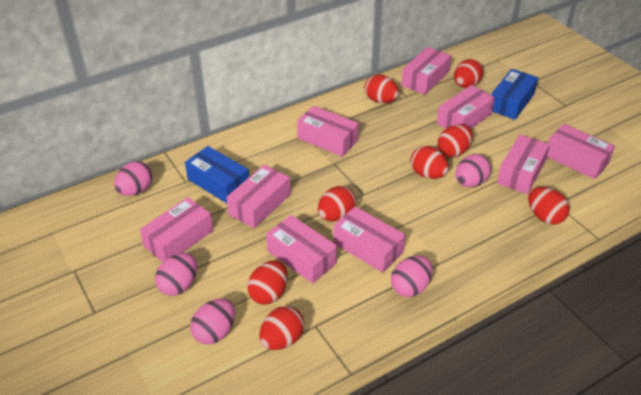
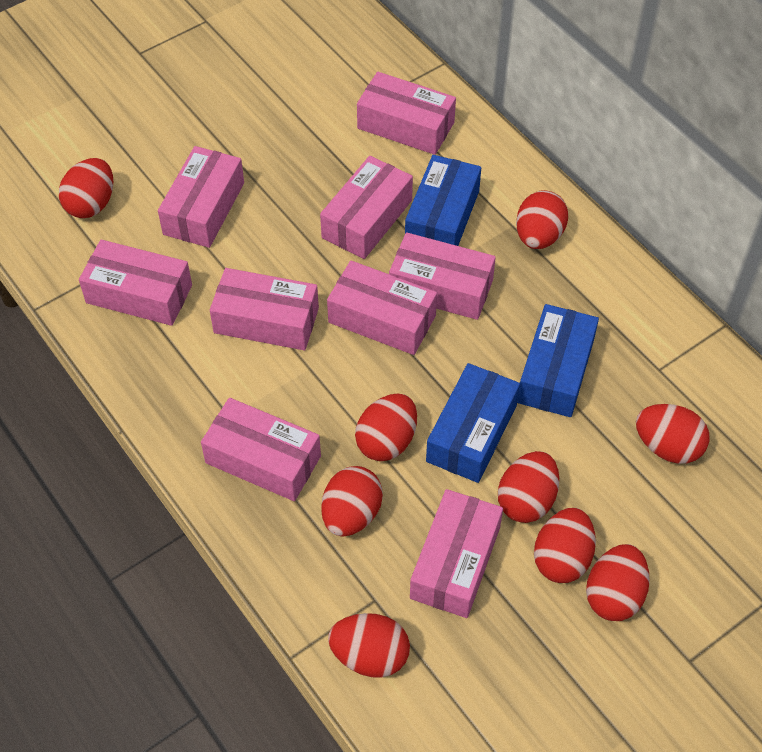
blue box: [185,146,249,203] [491,69,538,120] = 2 -> [405,155,481,246] [426,363,520,483] [517,304,599,417] = 3
pink egg: [114,161,153,196] [155,253,197,296] [190,299,235,344] [391,255,433,297] [456,154,491,187] = 5 -> none = 0
red egg: [247,260,288,305] [260,306,304,350] [318,186,356,221] [365,75,399,103] [411,146,449,179] [437,124,473,157] [454,59,483,88] [528,187,570,225] = 8 -> [59,158,113,218] [321,466,383,536] [328,613,410,677] [355,393,417,461] [498,451,559,523] [516,190,568,249] [534,508,596,583] [586,544,650,621] [636,404,709,464] = 9

